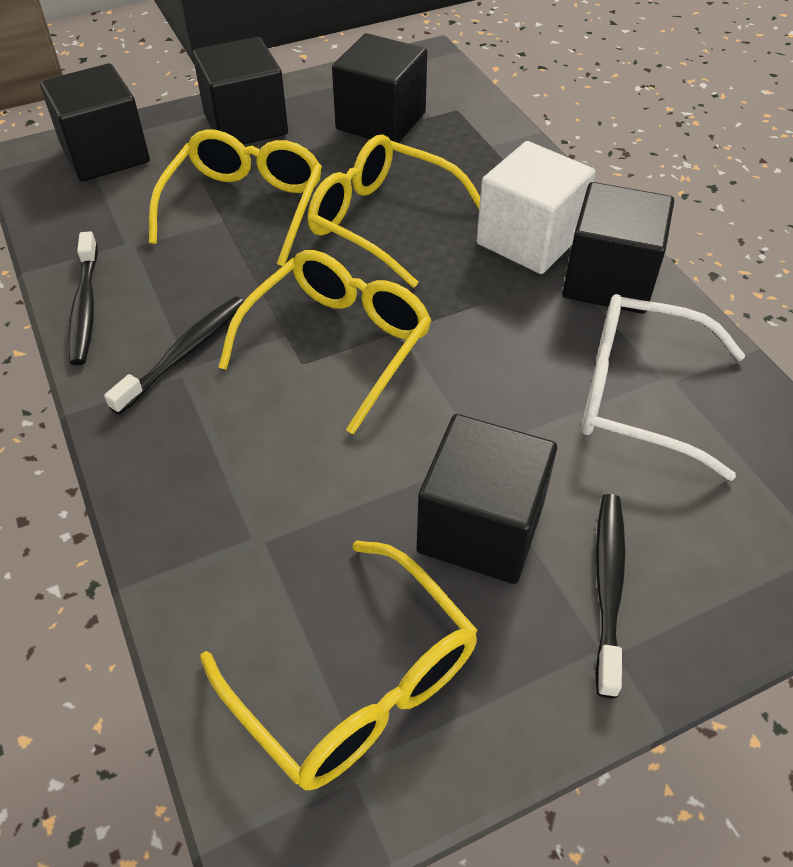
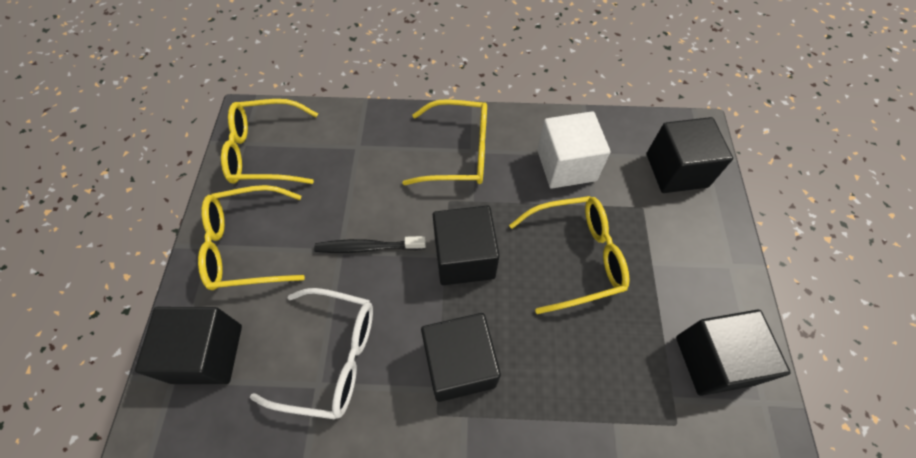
black toothbrush: [68,231,98,365] [104,296,244,415] [595,494,626,698] = 3 -> [314,236,426,253] = 1

